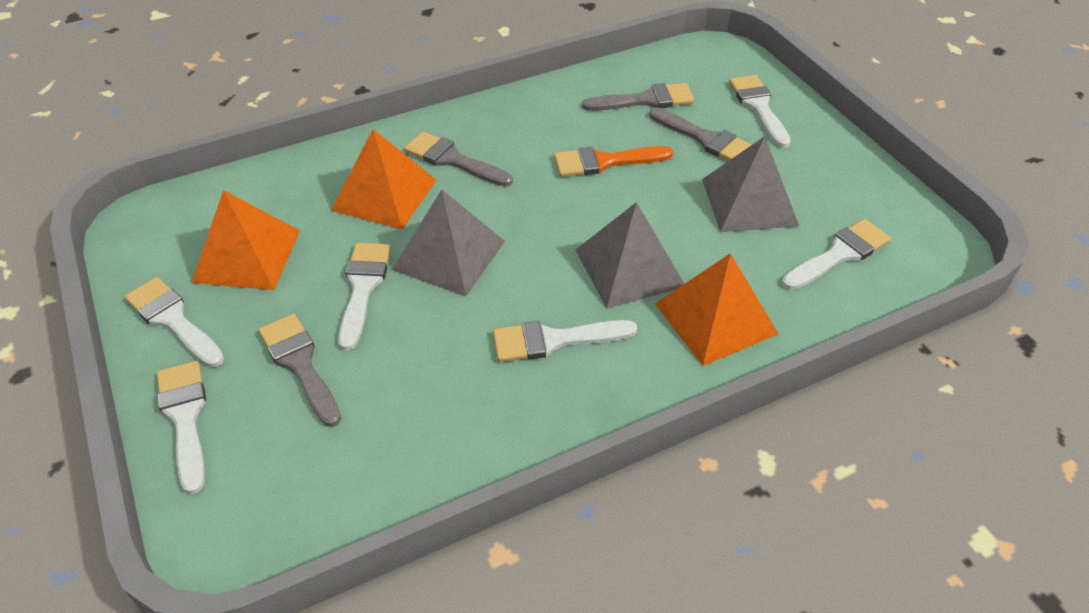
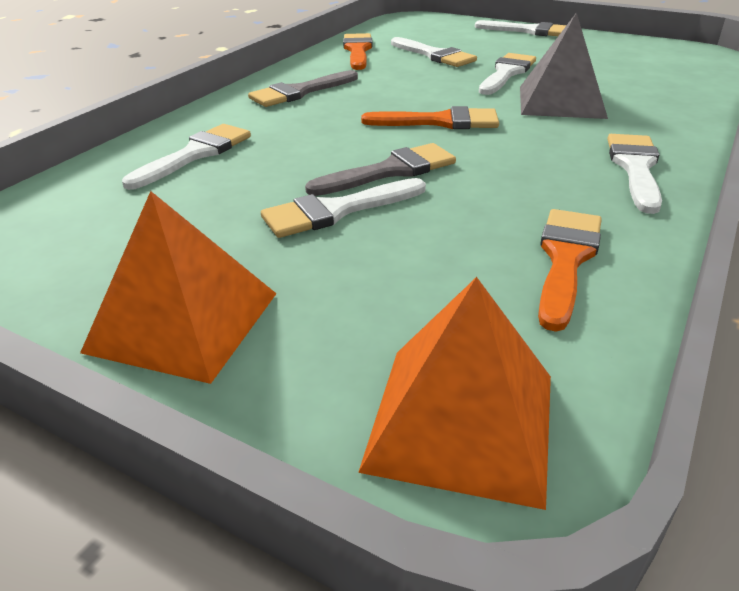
grey brush: [258,314,341,427] [404,132,513,187] [582,83,694,111] [649,107,752,161] = 4 -> [248,70,358,107] [305,143,456,196] = 2
grey pyramid: [392,189,505,296] [575,202,684,308] [702,136,799,232] = 3 -> [520,12,608,119] = 1
orange brush: [554,146,673,177] = 1 -> [343,33,372,70] [361,106,499,129] [538,209,602,332] = 3
orange pyramid: [191,190,300,290] [331,129,436,229] [655,253,778,366] = 3 -> [80,191,277,384] [358,277,551,510] = 2

